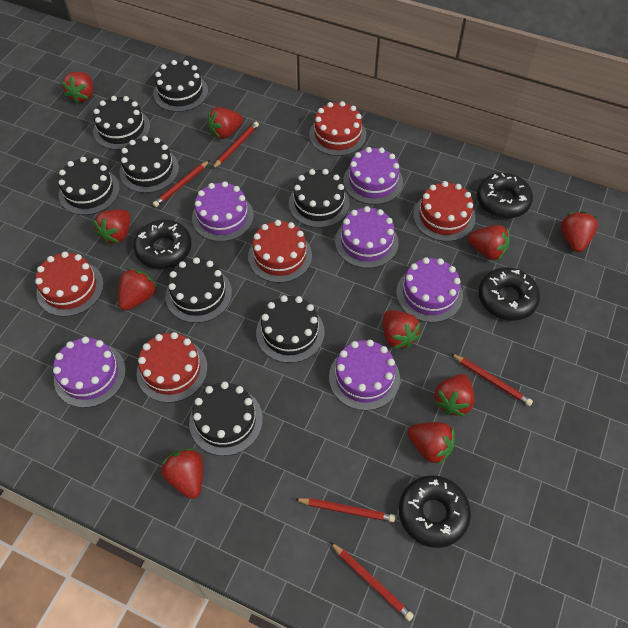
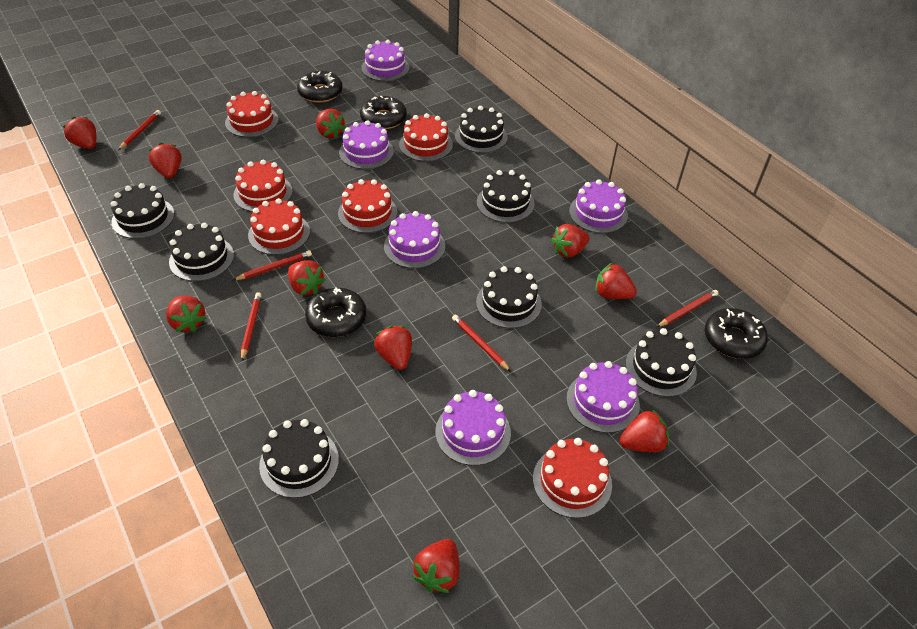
black cake: [58,157,120,215] [93,96,150,150] [119,136,179,193] [153,60,208,112] [166,257,232,323] [189,382,263,456] [256,295,325,363] [289,169,350,228] = 8 -> [111,183,174,239] [169,223,234,281] [259,419,339,498] [455,106,508,153] [476,266,542,328] [477,170,535,223] [626,328,697,397] = 7
red cake: [35,252,104,317] [137,332,207,403] [248,220,312,283] [309,101,366,156] [413,181,475,242] = 5 -> [225,91,279,137] [234,160,292,212] [248,198,310,255] [338,179,397,233] [399,113,453,162] [533,438,612,518] = 6

